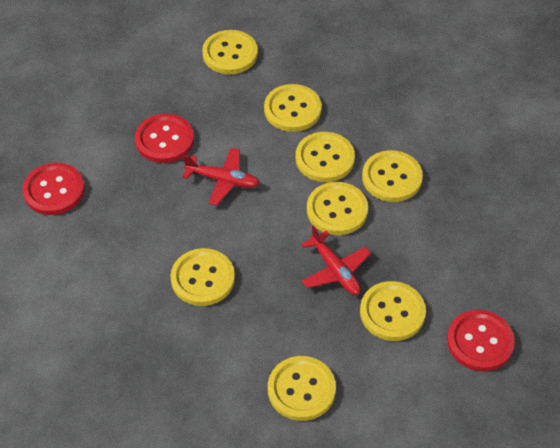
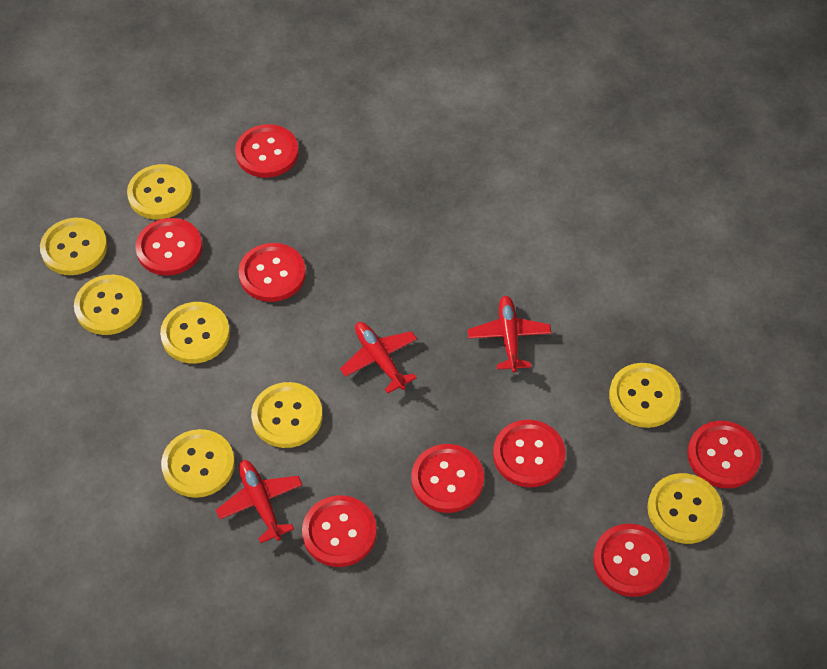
red button: [23,163,85,215] [135,114,194,163] [447,310,515,371] = 3 -> [135,218,202,276] [235,124,299,178] [239,243,306,302] [302,495,377,567] [411,444,484,513] [493,420,566,487] [593,524,670,597] [687,421,762,488] = 8
red plane: [182,148,260,205] [301,225,371,295] = 2 -> [216,460,303,543] [340,322,417,394] [468,296,551,373] = 3

